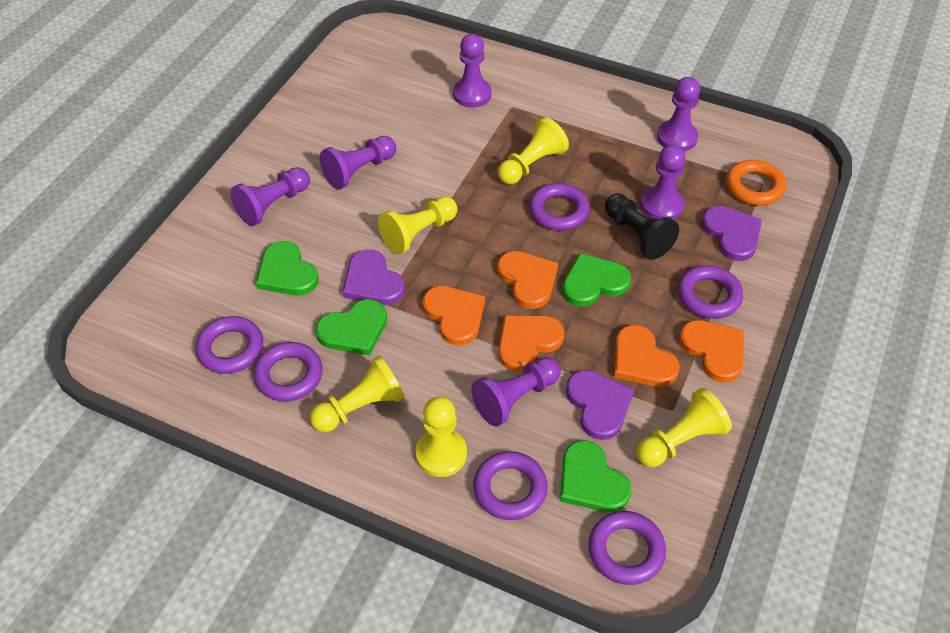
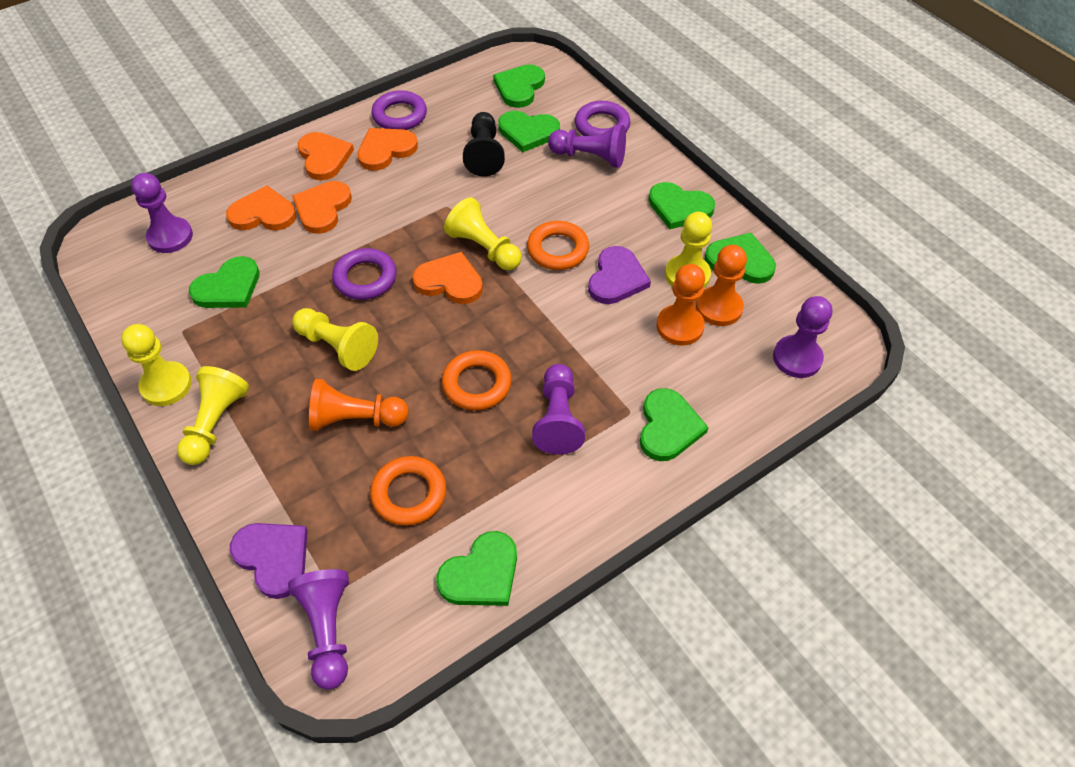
green heart: [256,241,319,296] [316,299,387,355] [560,440,631,512] [562,253,631,307] = 4 -> [189,256,260,308] [436,531,517,606] [493,64,545,108] [498,111,560,152] [640,388,709,461] [648,182,715,229] [704,233,776,284] = 7
orange pawn: none = 0 -> [309,379,409,431] [656,264,705,346] [696,245,747,326] = 3
orange ring: [726,160,786,205] = 1 -> [370,456,446,526] [442,350,512,410] [527,221,589,270] = 3
purple heart: [342,250,405,305] [566,370,634,440] [701,206,762,261] = 3 -> [230,523,308,599] [588,246,651,304] = 2
purple pawn: [231,167,310,226] [320,136,396,190] [453,34,491,108] [471,357,561,426] [641,145,686,220] [657,77,700,151] = 6 -> [131,173,193,253] [288,569,349,690] [532,364,585,454] [548,125,626,168] [773,296,832,378] = 5
purple ring: [195,316,263,374] [254,342,323,402] [473,451,548,520] [529,183,590,231] [588,511,666,585] [678,265,743,319] = 6 -> [332,248,397,300] [371,90,427,130] [575,101,630,136] = 3

